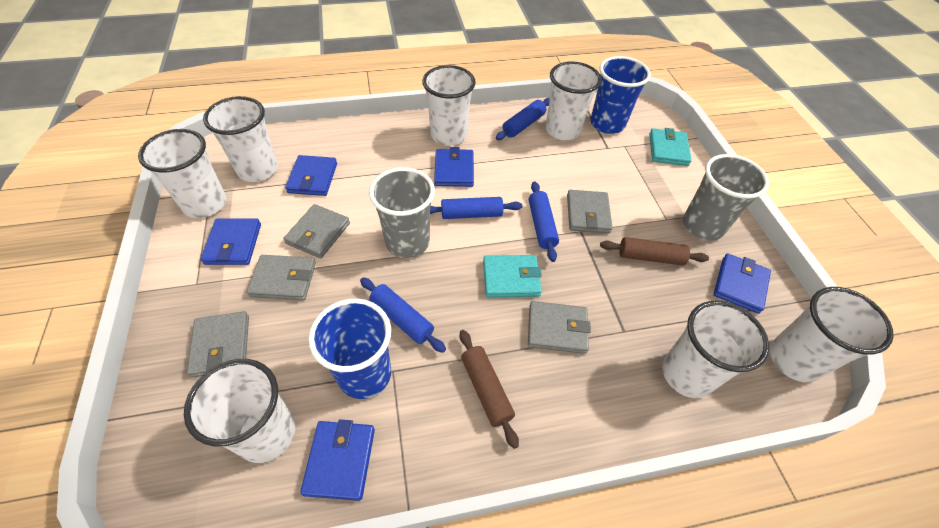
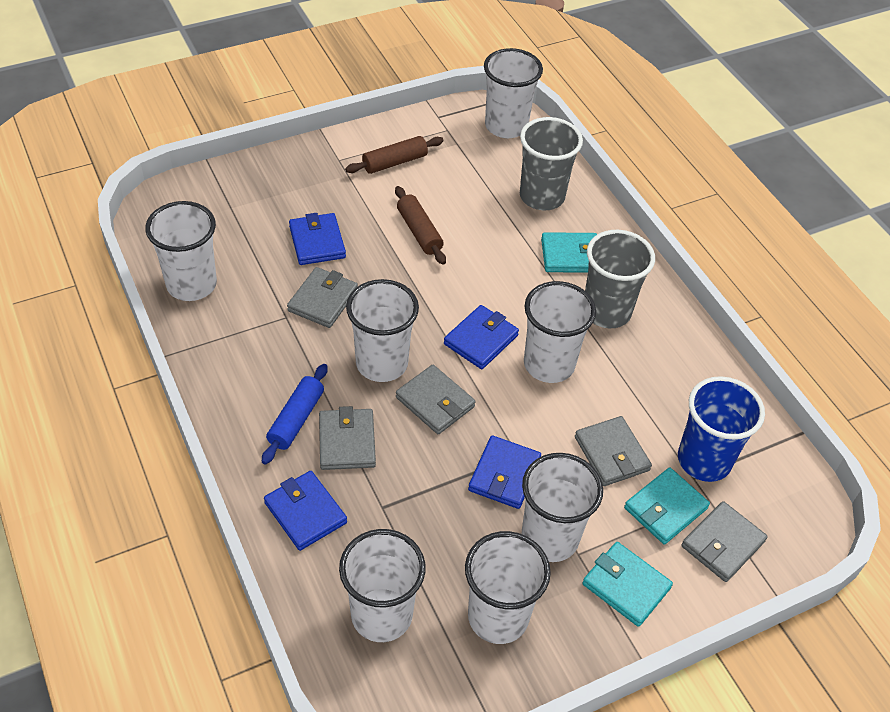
blue cup: [308,299,391,399] [591,56,651,134] = 2 -> [678,376,765,482] = 1
blue rolling pin: [360,277,446,353] [430,197,522,219] [496,98,550,140] [529,181,559,262] = 4 -> [262,364,328,464] = 1
blue wallet: [201,218,261,265] [285,155,337,196] [300,419,375,501] [434,147,474,187] [714,253,771,314] = 5 -> [264,471,347,551] [289,213,346,265] [444,305,519,369] [468,435,541,509] = 4
turquoise wallet: [483,255,542,298] [649,128,692,166] = 2 -> [541,232,597,273] [582,542,673,627] [624,467,710,544] = 3

